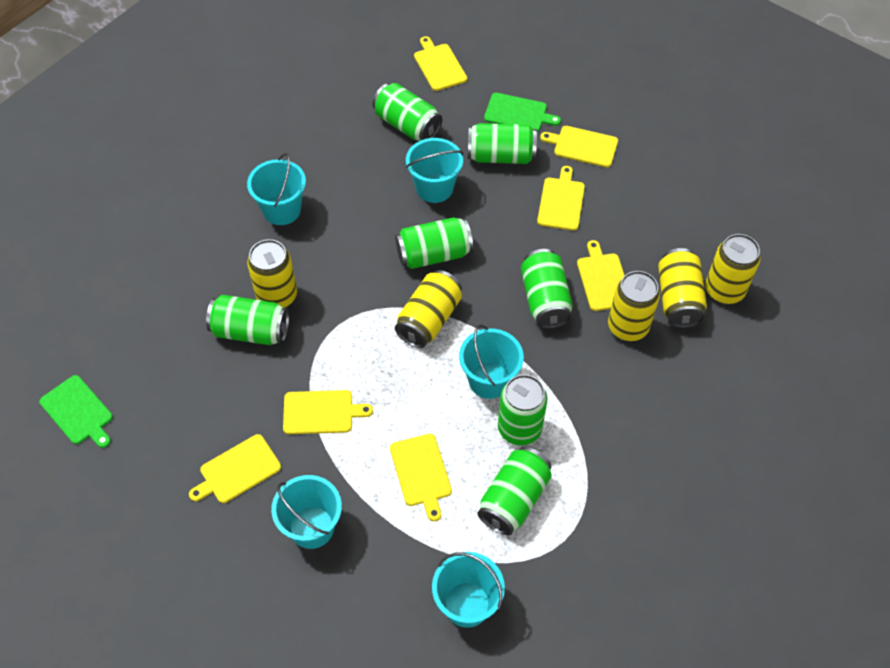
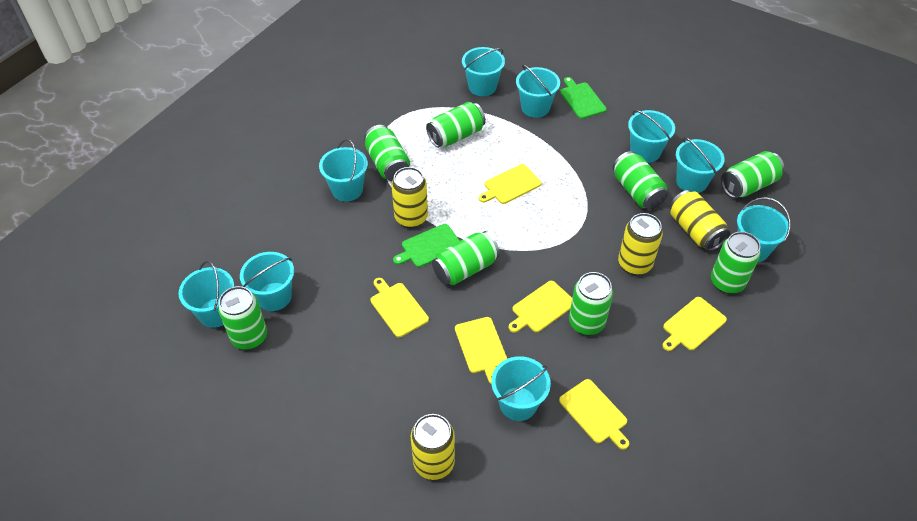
green can: [206,295,289,345] [373,83,442,141] [395,217,473,269] [468,123,537,164] [477,447,552,535] [498,374,547,445] [521,249,573,329] = 7 -> [218,286,267,350] [364,125,410,181] [426,102,486,148] [432,231,500,285] [569,272,613,335] [613,151,668,210] [711,232,761,294] [721,151,784,198] = 8
turquoise bucket: [247,153,306,225] [271,475,342,549] [406,138,464,203] [432,552,505,628] [459,325,524,399] = 5 -> [178,261,234,328] [240,252,294,311] [319,139,368,201] [462,47,505,96] [491,356,551,421] [516,64,560,118] [628,110,675,163] [676,137,725,193] [737,197,791,262] = 9
yellow can: [247,239,297,308] [395,270,462,348] [608,271,660,341] [658,248,707,328] [705,234,761,304] = 5 -> [391,167,428,228] [411,414,455,480] [618,213,663,275] [670,190,730,251] = 4
yellow cutting board: [189,434,281,503] [283,390,373,434] [390,434,452,521] [414,36,467,91] [537,166,585,231] [540,126,618,167] [577,240,625,311] = 7 -> [370,278,429,337] [455,317,507,384] [479,164,542,204] [509,281,572,333] [559,379,629,450] [662,297,727,351] = 6

